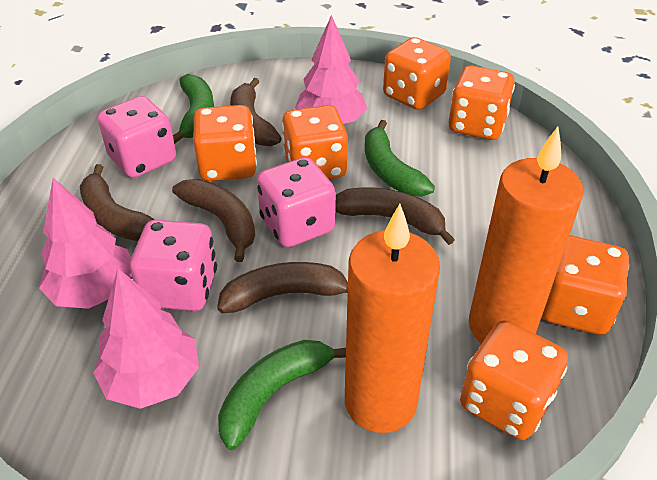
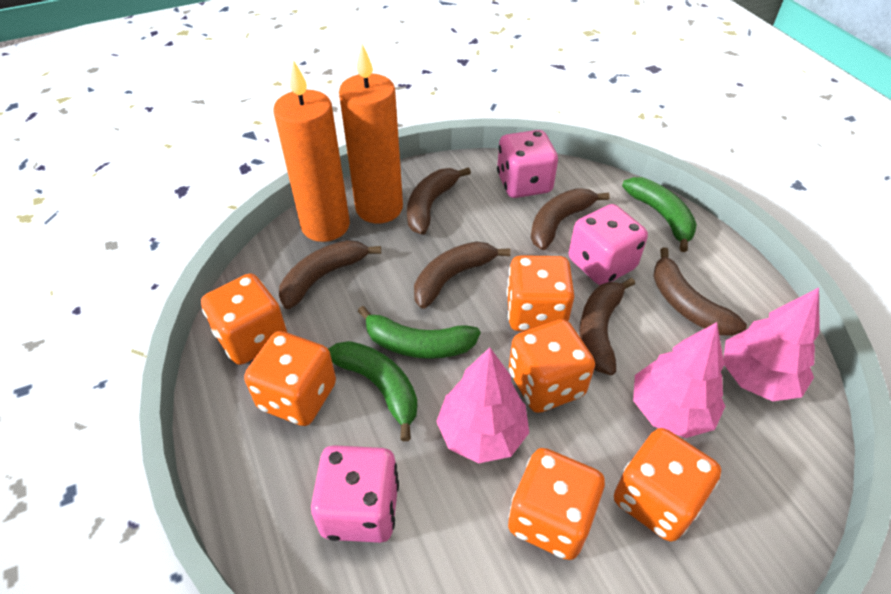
brown banana: [80,164,155,241] [172,179,255,262] [217,262,348,313] [230,78,282,146] [336,187,455,245] = 5 -> [279,240,381,309] [407,167,471,235] [414,241,511,309] [531,188,610,250] [579,278,635,375] [653,247,747,336] = 6

